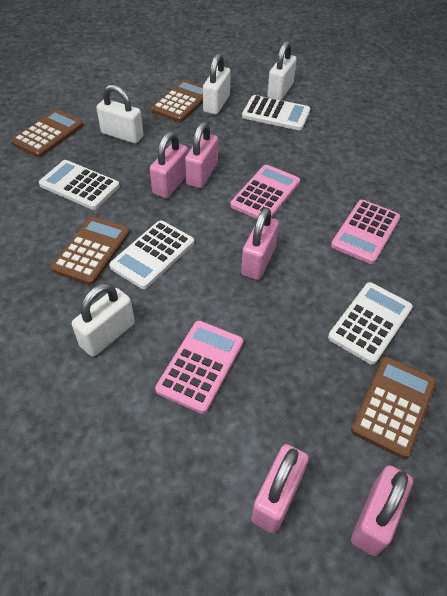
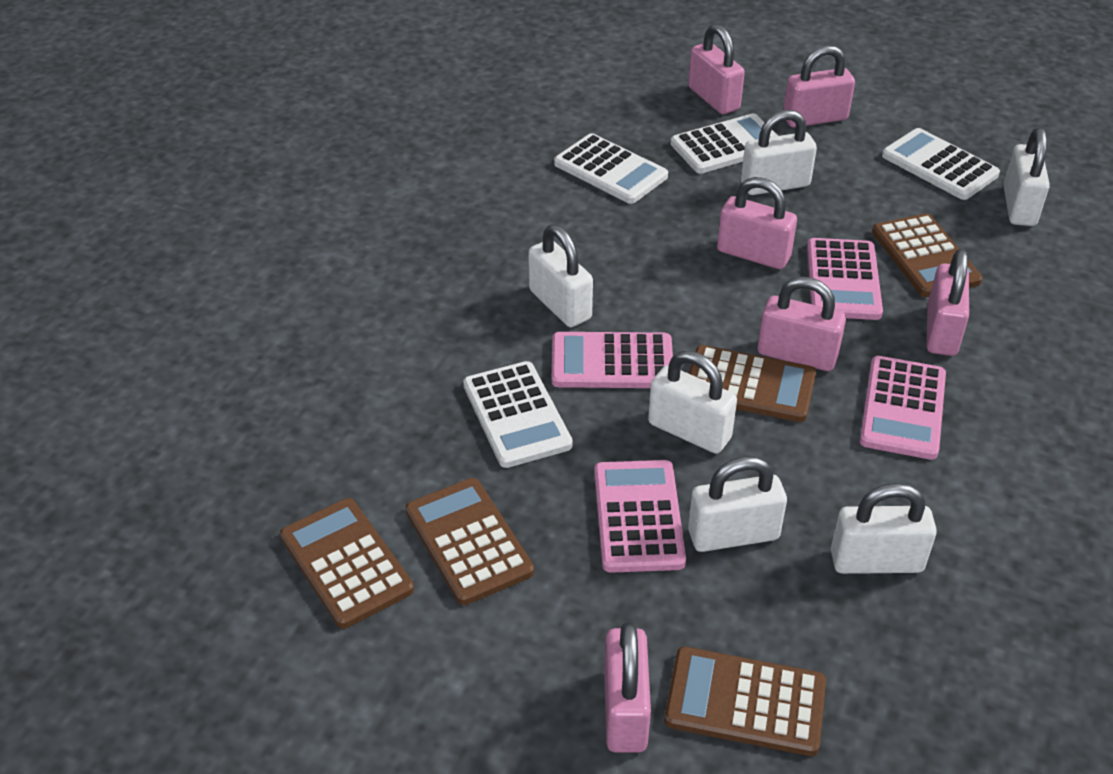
brown calculator: [11,110,84,158] [51,217,130,285] [151,80,203,122] [351,357,436,459] = 4 -> [280,498,414,629] [405,478,534,605] [664,647,826,756] [689,345,816,422] [872,213,983,297] = 5
pink calculator: [155,321,243,414] [230,165,300,219] [331,200,400,264] = 3 -> [552,332,673,388] [594,460,686,573] [807,238,883,320] [860,356,946,460] = 4
pink padlock: [150,131,188,198] [185,122,218,188] [241,207,279,280] [251,444,309,533] [351,465,413,556] = 5 -> [604,622,651,753] [688,24,745,114] [717,177,797,269] [757,277,846,371] [783,45,855,128] [927,249,969,356] = 6
white padlock: [72,283,135,357] [96,84,143,144] [203,53,231,115] [267,41,297,100] = 4 -> [528,224,593,327] [648,351,737,454] [688,456,787,552] [741,110,817,195] [831,483,937,574] [1003,128,1050,226] = 6

